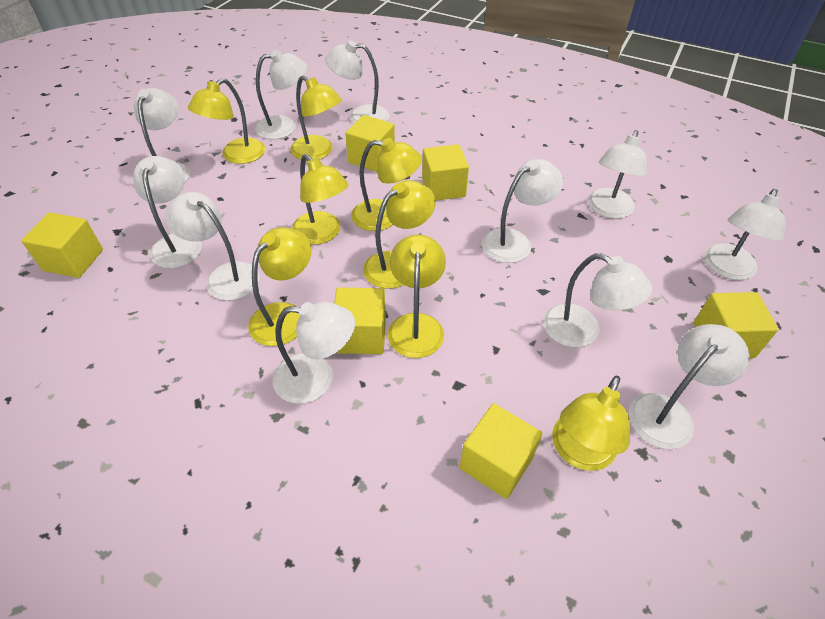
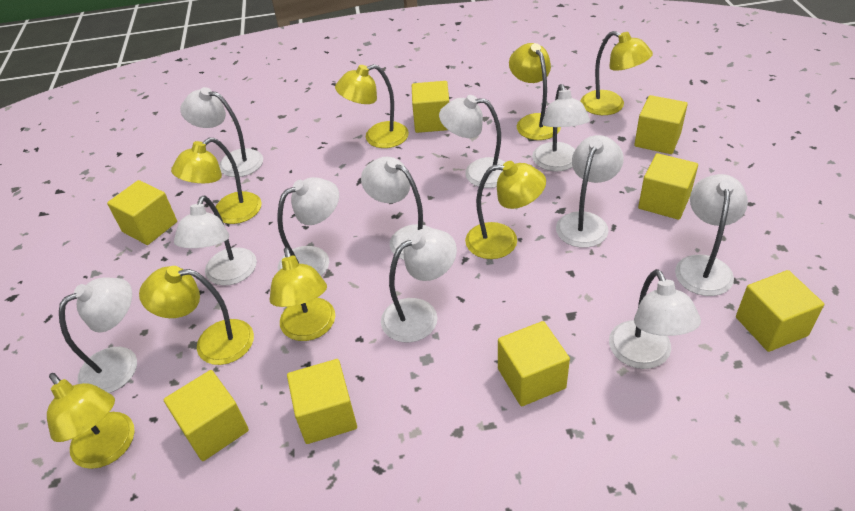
yellow cube: [21,212,103,278] [334,287,386,354] [345,115,395,172] [422,144,469,201] [460,403,543,499] [694,292,779,358] = 6 -> [107,180,177,245] [164,370,249,461] [287,359,357,444] [412,81,449,133] [498,321,570,406] [634,95,688,154] [638,153,698,220] [736,270,824,352] = 8

